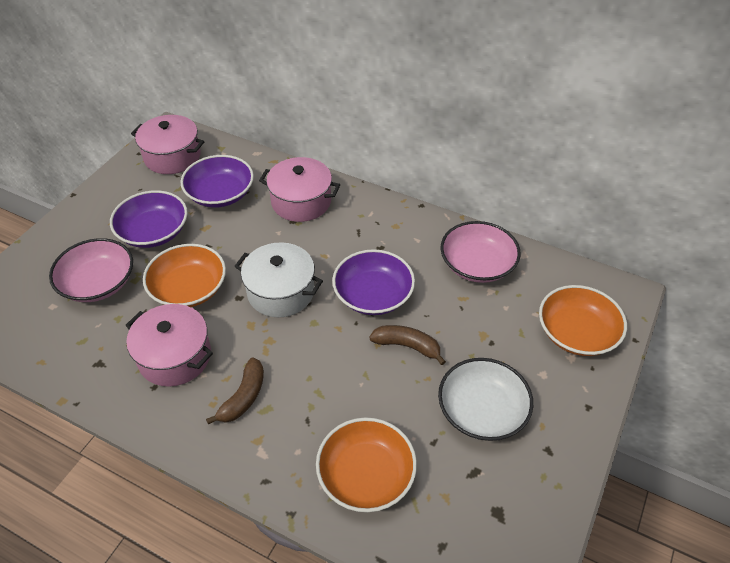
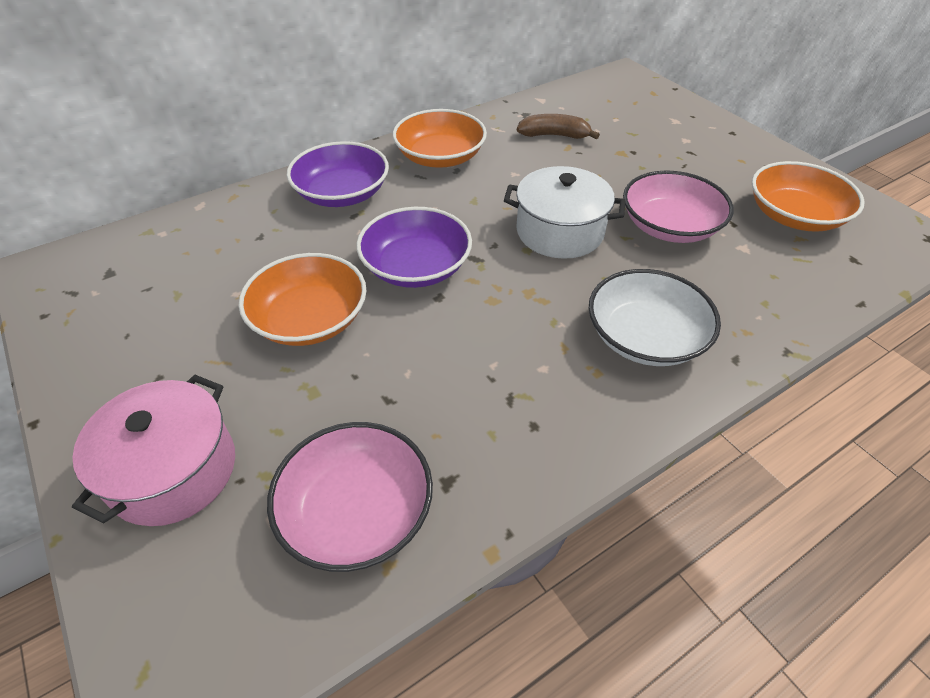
brown banana: [206,357,264,424] [369,325,446,365] = 2 -> [517,114,600,139] = 1
pink pot: [125,304,213,387] [131,115,204,174] [259,157,340,222] = 3 -> [72,375,235,526] = 1
purple bowl: [110,190,188,248] [180,155,254,208] [332,249,415,315] = 3 -> [287,141,389,207] [356,207,472,288] = 2

